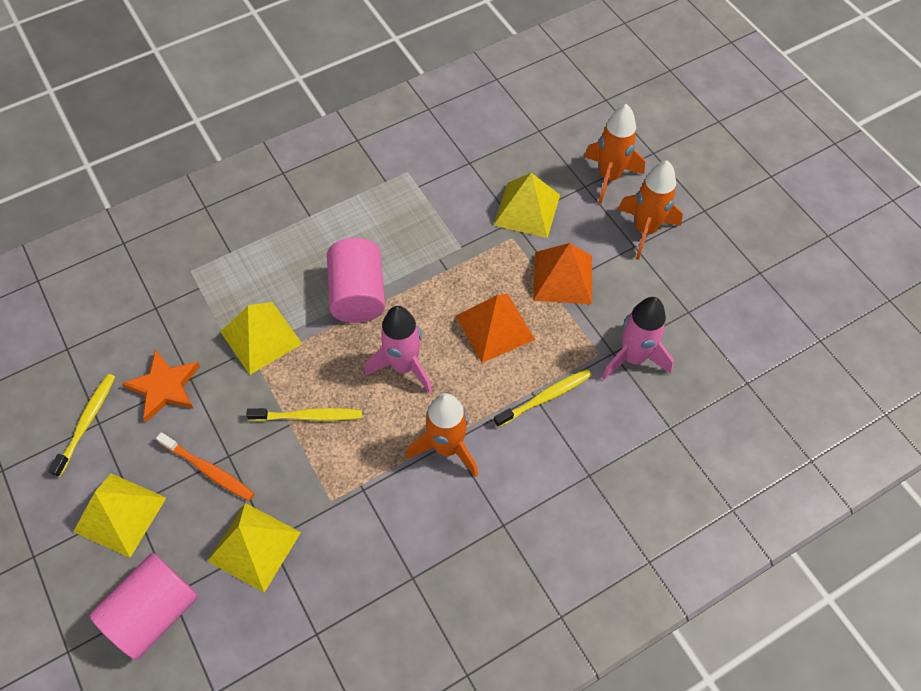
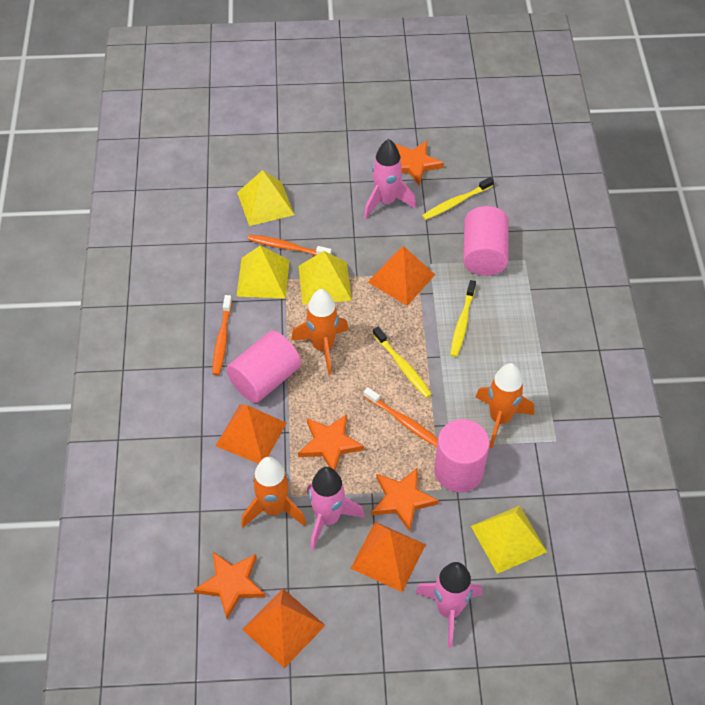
orange pyramid: [456,294,535,363] [533,243,592,304] = 2 -> [216,404,287,464] [242,588,326,668] [350,522,426,592] [368,246,435,306] = 4
orange star: [122,349,200,422] = 1 -> [194,552,266,619] [298,414,364,470] [371,467,439,532] [395,141,444,186] = 4
orange toothbrush: [156,432,255,501] = 1 -> [212,295,232,375] [248,235,332,256] [364,387,438,447] = 3
pink cylinder: [89,553,198,660] [327,238,385,323] = 2 -> [226,331,301,403] [434,419,490,492] [463,206,509,276] = 3
pink rocket: [365,306,432,394] [602,297,674,380] = 2 -> [307,467,365,550] [364,139,416,219] [415,562,482,648] = 3

